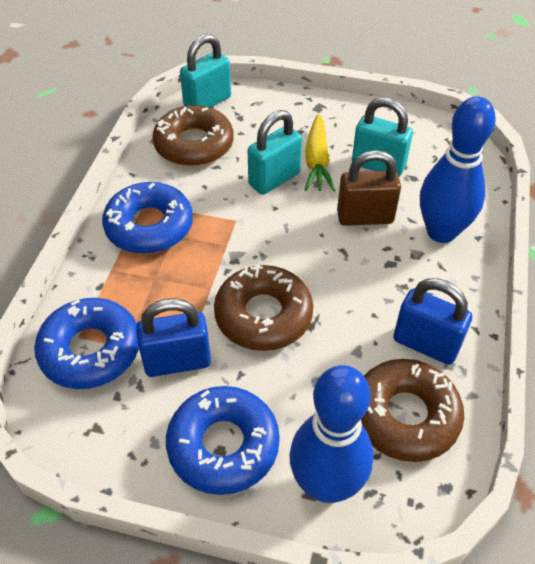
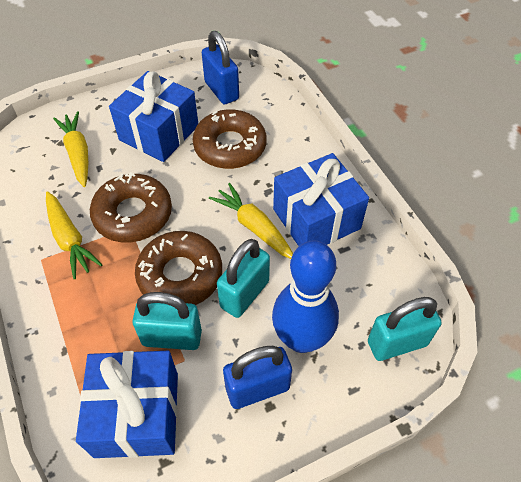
blue bowling pin: [289,365,373,503] [420,96,496,243] = 2 -> [272,240,339,353] = 1
blue donut: [34,298,139,389] [102,182,193,254] [166,386,280,495] = 3 -> none = 0
blue gift: none = 0 -> [76,351,178,458] [109,71,198,162] [273,153,369,246] = 3
brown padlock: [337,150,401,226] = 1 -> none = 0
yellow carrot: [304,114,335,191] = 1 -> [46,191,103,279] [53,111,88,187] [209,183,293,259] = 3

